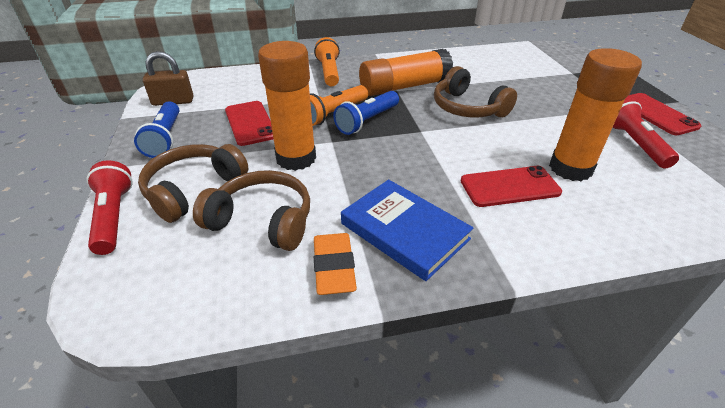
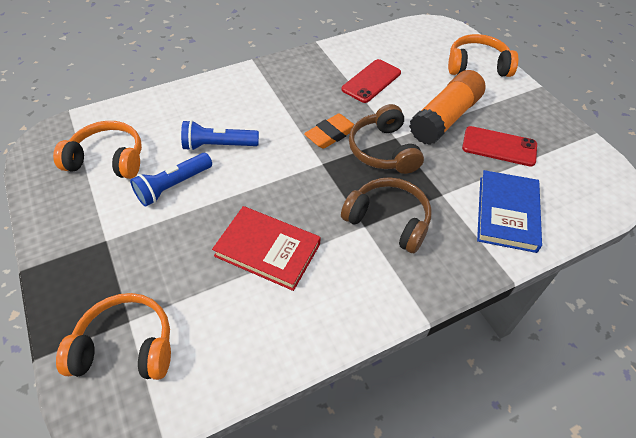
brown headphones: [138,144,249,223] [193,170,310,251] [434,66,517,118] = 3 -> [341,177,432,253] [349,104,424,174] = 2
brown padlock: [143,51,194,106] = 1 -> none = 0
orange flashlight: [310,85,368,126] [314,37,340,86] = 2 -> none = 0
orange glue stick: [258,41,316,171] [359,49,453,96] [549,48,642,181] = 3 -> [409,70,486,145] = 1
orange headphones: none = 0 -> [53,121,142,179] [56,293,171,380] [448,34,518,77] = 3
red book: none = 0 -> [212,206,320,291] = 1
red flashlight: [86,160,133,255] [612,98,679,169] = 2 -> none = 0
red phone: [225,101,274,146] [461,166,562,207] [626,93,702,135] = 3 -> [341,59,401,103] [462,126,537,166] = 2

